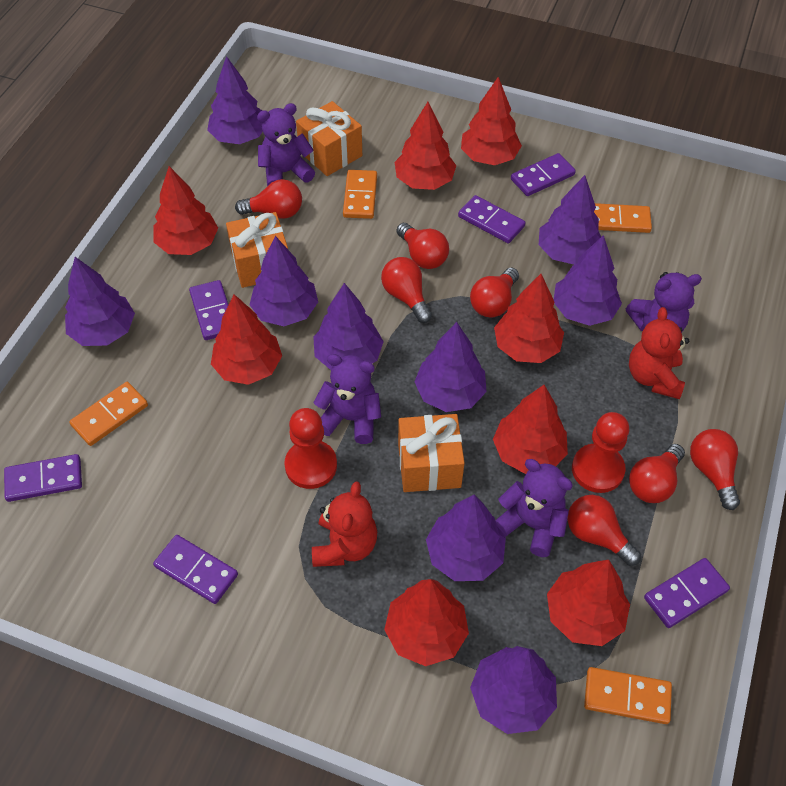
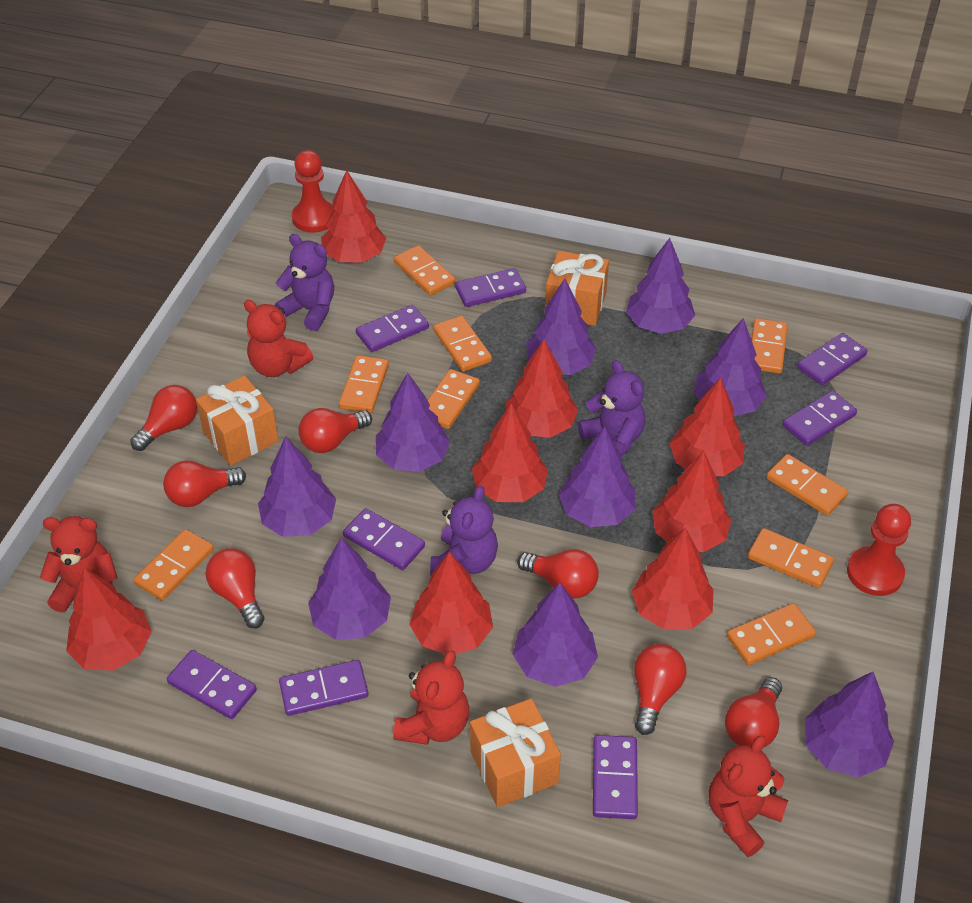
orange domino: [69,382,148,446] [343,170,377,219] [584,667,672,724] [594,203,652,233] = 4 -> [134,529,214,601] [339,355,389,413] [394,245,455,296] [427,369,480,429] [433,315,492,372] [727,603,816,665] [748,528,834,588] [751,318,788,374] [766,454,848,516] = 9
purple domino: [4,454,82,502] [153,535,238,604] [189,280,229,340] [458,195,525,243] [511,153,576,196] [644,558,730,628] = 6 -> [167,650,257,719] [279,660,368,716] [343,508,425,570] [356,305,429,352] [455,268,526,307] [593,735,638,819] [783,391,857,446] [797,333,867,385] = 8
purple teddy bear: [257,103,315,186] [313,354,381,444] [495,459,573,557] [626,272,702,333] = 4 -> [275,234,334,331] [430,486,498,576] [578,360,646,456] = 3
red teddy bear: [312,481,377,567] [629,307,689,399] = 2 -> [40,516,118,613] [244,300,313,377] [393,650,469,745] [708,735,788,857] = 4

